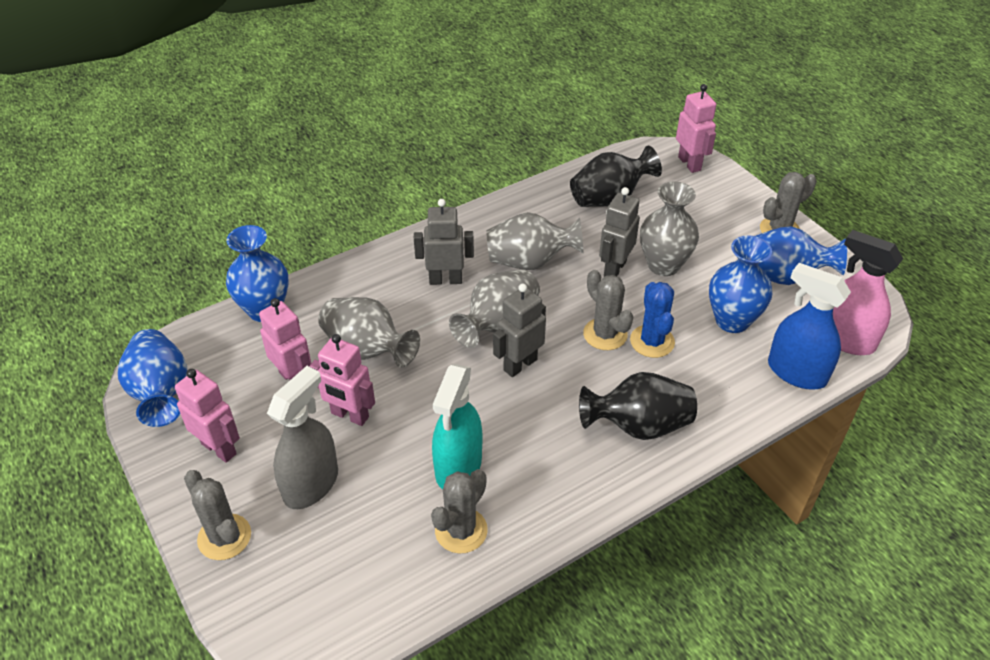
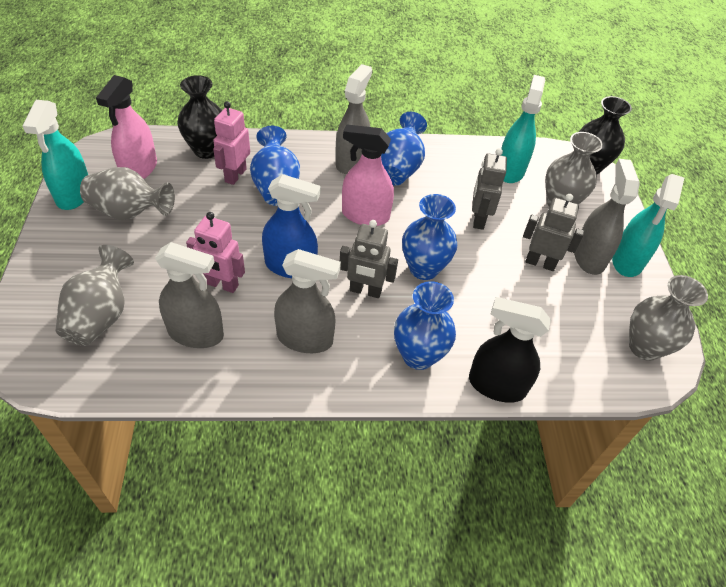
black spray bottle: none = 0 -> [469,297,551,403] = 1
blue cactus: [630,282,675,358] = 1 -> none = 0
grey cactus: [184,470,251,560] [431,469,488,553] [583,270,633,350] [760,172,817,233] = 4 -> none = 0
grey spray bottle: [267,366,338,509] = 1 -> [155,242,224,348] [274,249,341,353] [336,64,372,174] [574,159,640,275] = 4
pink robot: [175,369,240,463] [259,298,311,381] [310,334,375,426] [676,84,716,173] = 4 -> [186,212,245,293] [213,101,250,185] = 2
pink spray bottle: [833,230,903,355] = 1 -> [96,75,157,179] [342,124,394,226] = 2
turquoise spray bottle: [432,364,482,490] = 1 -> [23,100,88,210] [501,75,545,183] [612,174,684,277] = 3

